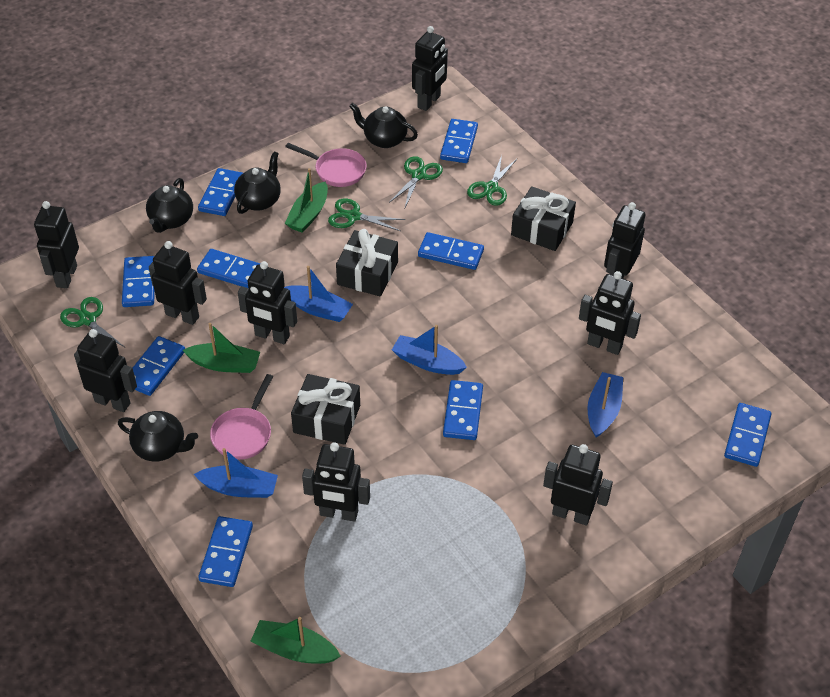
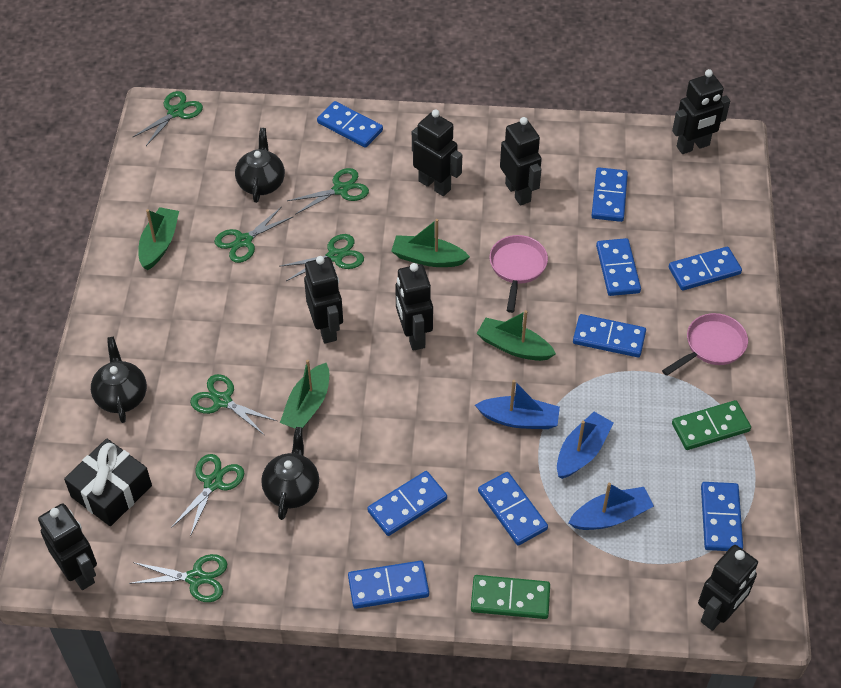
black gift: [291,374,360,445] [336,229,398,297] [511,186,576,251] = 3 -> [64,438,152,526] = 1
black robot: [34,201,79,288] [74,329,137,412] [149,241,207,325] [238,261,297,344] [302,442,370,521] [412,26,448,111] [543,444,613,526] [579,271,641,355] [604,202,645,279] = 9 -> [38,503,97,590] [304,256,343,343] [395,263,433,351] [412,109,462,196] [500,117,542,206] [672,69,730,154] [698,545,758,631] = 7
black teapot: [118,411,198,462] [146,178,193,233] [234,151,281,214] [349,103,418,148] = 4 -> [91,336,147,423] [235,128,285,203] [261,427,319,520] = 3
blue boat: [194,448,278,498] [284,266,353,322] [392,325,467,375] [588,372,623,438] = 4 -> [475,380,560,429] [557,412,614,479] [569,483,654,530] = 3
green boat: [182,323,260,373] [251,617,341,664] [285,168,328,233] = 3 -> [138,207,179,270] [280,360,329,429] [391,219,470,267] [477,310,556,361] = 4
green domino: none = 0 -> [471,575,550,619] [672,400,751,450] = 2
green scissors: [60,297,124,347] [328,199,405,231] [389,156,443,207] [467,155,518,206] = 4 -> [129,554,227,602] [133,91,203,146] [171,454,244,537] [190,374,277,435] [214,206,294,263] [279,234,364,281] [287,168,369,215] = 7

